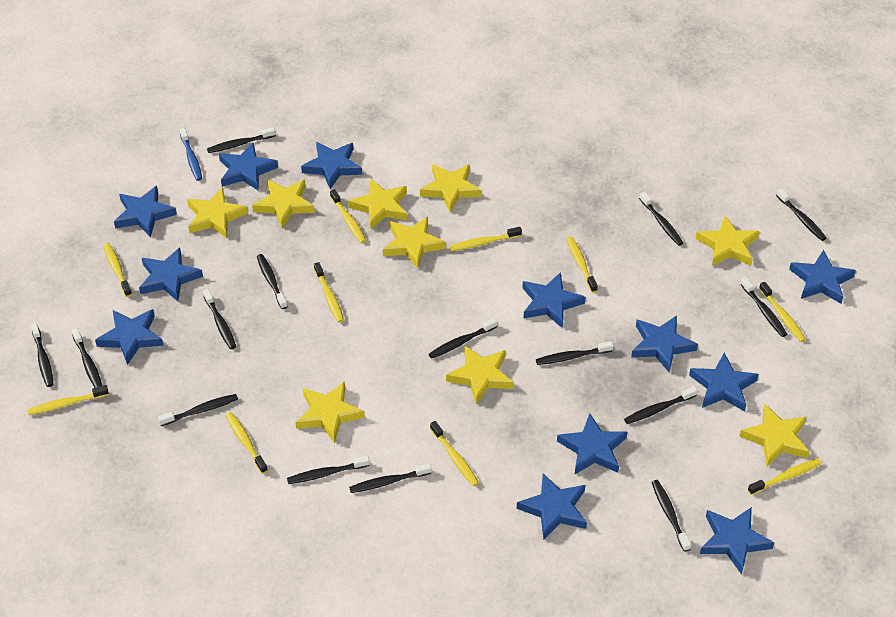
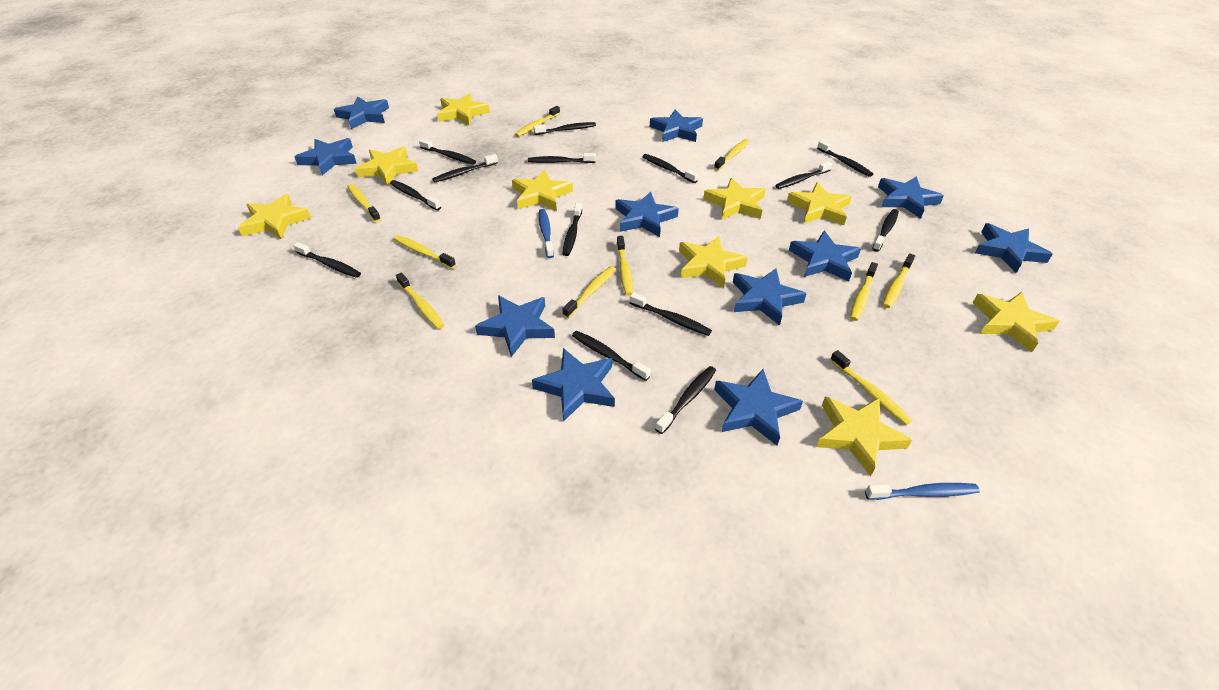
black toothbrush: [31,323,54,387] [71,328,102,388] [158,394,238,426] [203,289,236,349] [207,127,276,153] [257,254,288,309] [287,456,370,484] [349,463,432,493] [429,318,498,359] [536,341,613,365] [624,386,698,424] [639,192,683,246] [652,480,691,552] [741,277,787,337] [776,188,826,241] = 15 -> [293,242,361,278] [390,180,441,211] [419,139,476,165] [432,154,498,182] [528,153,596,163] [534,122,596,135] [563,203,582,256] [572,331,651,381] [630,292,712,336] [642,154,698,183] [655,366,716,434] [775,161,832,189] [817,140,874,177] [872,209,899,252] = 14
blue star: [95,309,164,365] [114,186,177,237] [139,248,203,302] [219,143,278,191] [301,142,362,189] [517,473,587,540] [523,272,586,328] [557,413,627,474] [631,316,698,373] [689,353,759,411] [700,507,774,575] [789,250,856,304] = 12 -> [295,138,357,175] [334,97,389,129] [475,295,555,357] [532,348,615,422] [615,192,679,237] [650,110,703,142] [714,369,803,446] [733,268,807,326] [789,231,861,282] [878,176,944,219] [975,223,1053,273] = 11
blue toothbrush: [180,128,202,181] = 1 -> [539,209,554,258] [865,483,980,500] = 2

